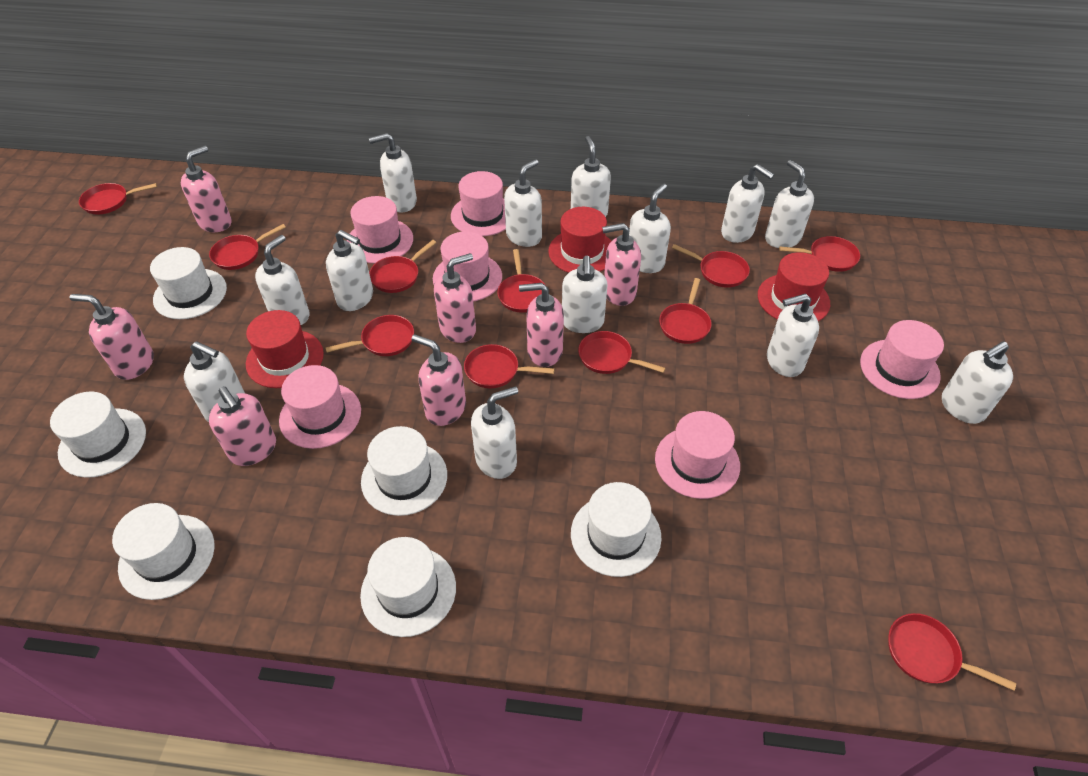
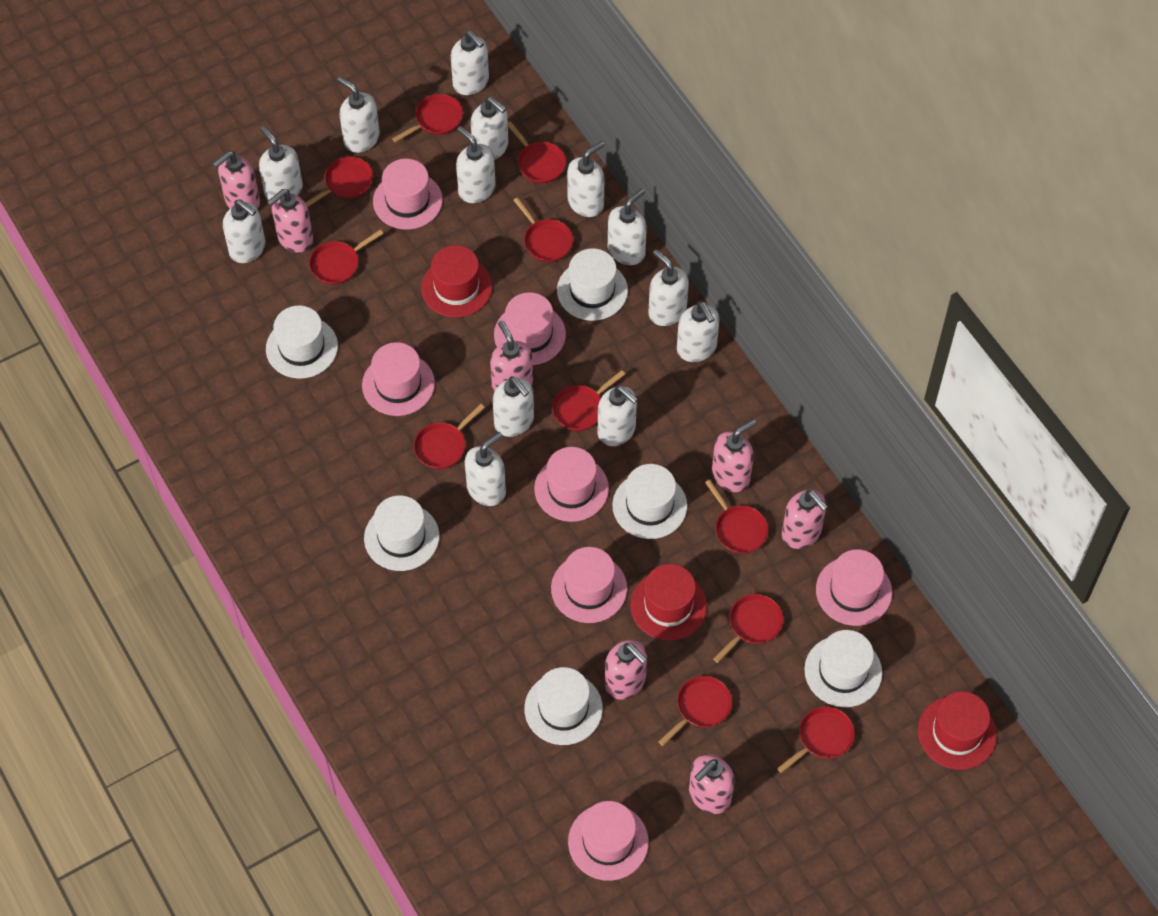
pink hat: [279,365,361,449] [347,196,413,264] [433,231,502,301] [451,171,506,236] [655,411,740,499] [860,320,944,399] = 6 -> [362,342,435,416] [373,159,443,230] [494,292,566,365] [534,447,609,522] [551,547,627,623] [568,801,649,881] [816,549,892,626] = 7

